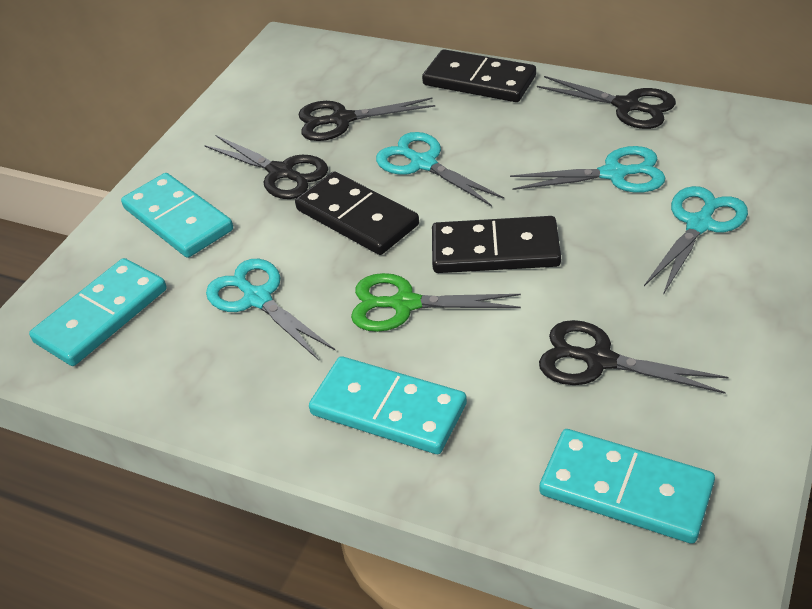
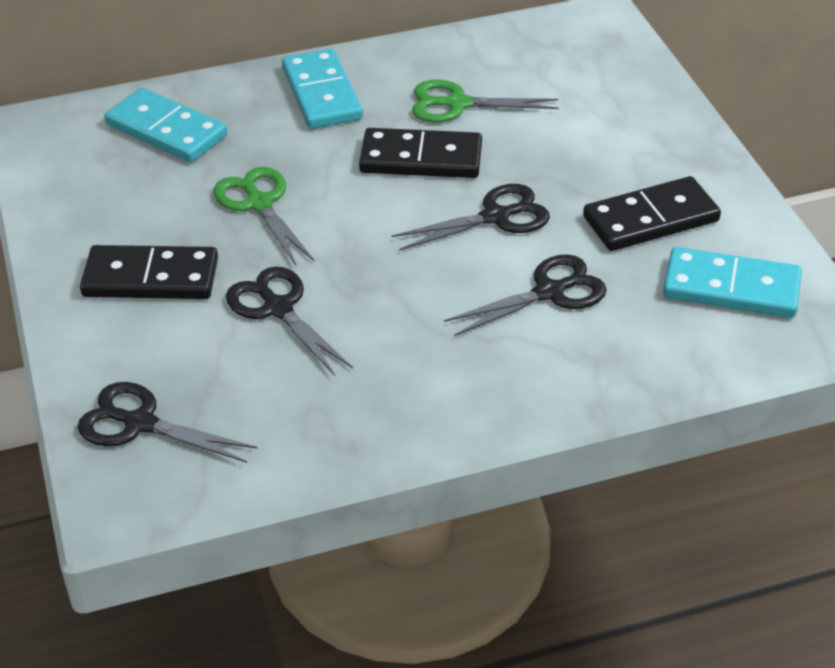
green scissors: [351,273,521,332] = 1 -> [214,167,315,265] [412,80,558,123] = 2
turquoise domino: [29,258,167,366] [121,173,233,258] [309,356,467,454] [540,429,715,544] = 4 -> [105,88,227,162] [282,49,363,129] [663,247,802,318] = 3
turquoise scissors: [206,259,336,359] [376,132,504,206] [510,146,665,193] [644,186,748,295] = 4 -> none = 0

